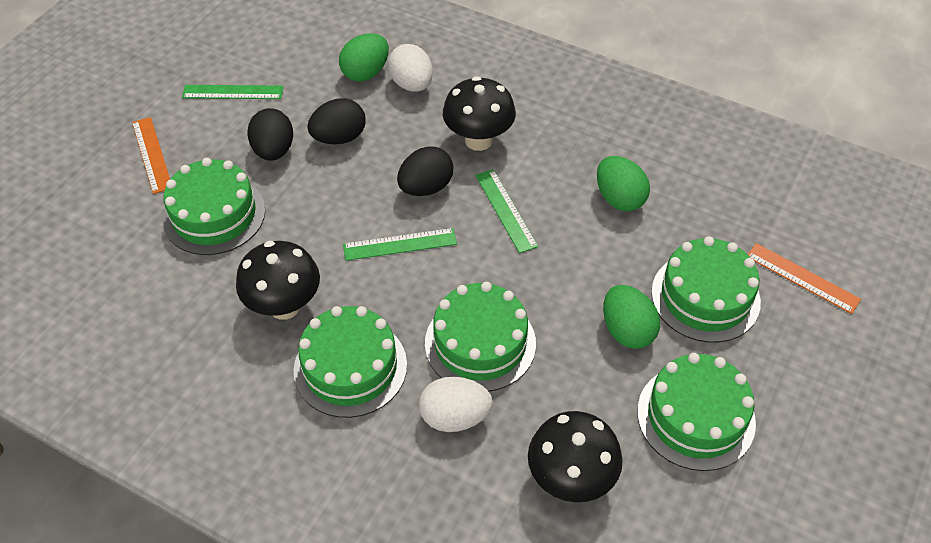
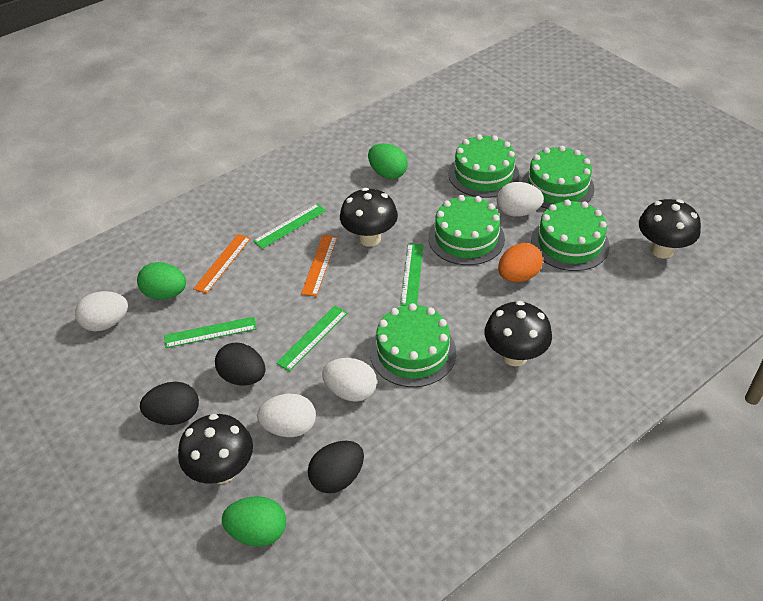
black mushroom: [236,241,320,320] [443,76,516,151] [528,411,623,502] = 3 -> [178,414,253,484] [340,188,398,247] [485,301,552,366] [639,199,701,259] = 4
green ruler: [182,85,284,99] [343,228,457,261] [475,169,538,253] = 3 -> [164,317,257,348] [253,204,326,249] [276,306,348,371] [400,243,423,306] = 4
orange egg: none = 0 -> [498,243,543,282] = 1
white egg: [388,44,433,92] [419,376,493,432] = 2 -> [75,291,128,331] [257,394,316,437] [322,358,377,402] [497,182,544,217] = 4

